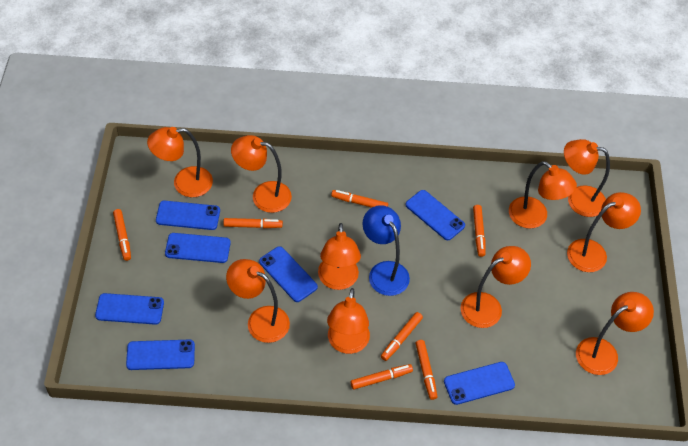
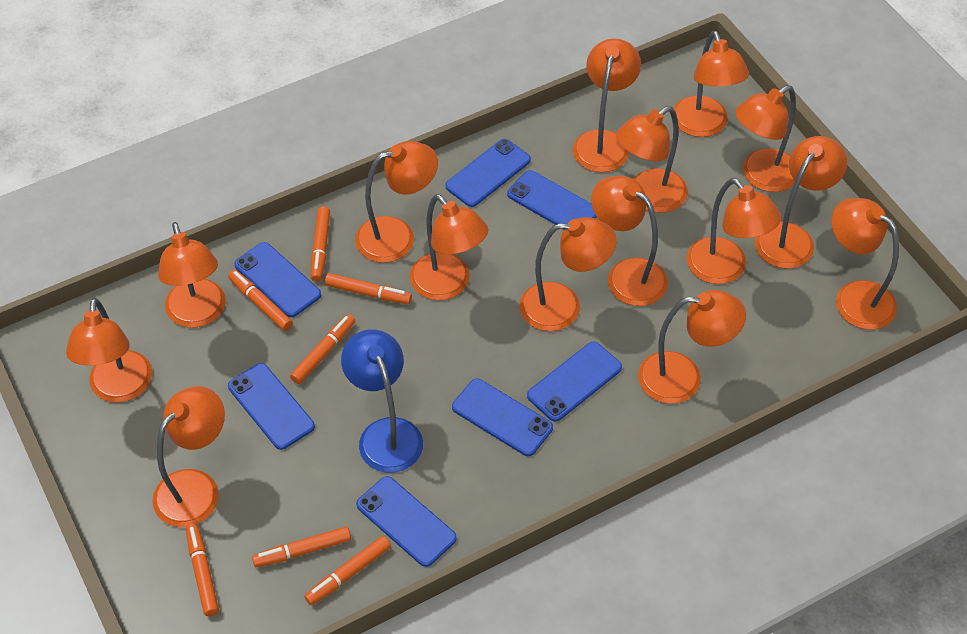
orange lamp: [147,127,213,197] [226,259,290,343] [231,135,292,213] [318,223,361,290] [327,288,370,354] [461,246,531,328] [509,161,577,229] [564,139,610,217] [567,192,641,272] [576,292,654,375] = 10 -> [66,298,152,403] [152,386,225,527] [158,222,226,328] [355,141,438,263] [410,194,488,300] [519,217,617,331] [573,39,641,172] [591,176,668,306] [616,106,688,213] [638,290,746,404] [674,31,749,137] [687,178,781,284] [735,85,796,192] [755,136,847,269] [831,198,899,330] = 15

